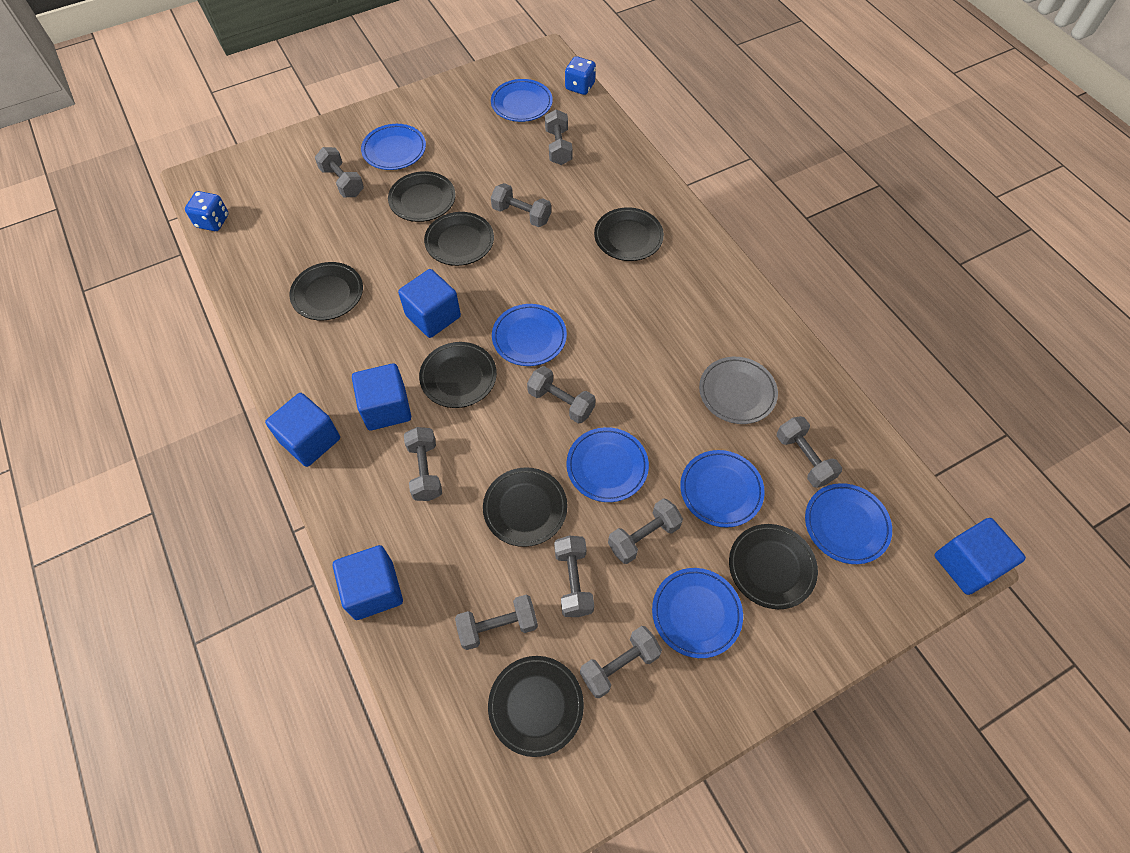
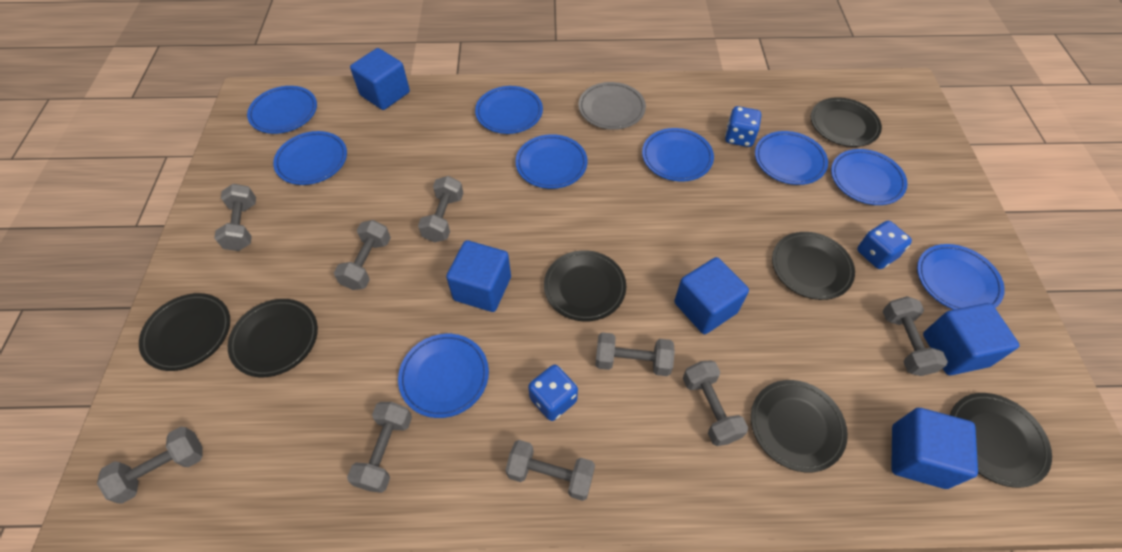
black plate: [289,262,363,321] [388,171,456,222] [419,342,497,408] [424,212,494,266] [483,467,568,547] [488,656,584,757] [594,207,664,261] [729,524,818,609] = 8 -> [139,293,230,371] [228,299,318,377] [544,250,626,321] [751,380,848,472] [772,232,855,300] [811,97,882,147] [950,393,1052,488] = 7
blue dice: [185,191,229,231] [565,56,596,95] = 2 -> [528,365,578,421] [725,106,761,147] [857,221,912,269] = 3
blue plate: [361,124,426,170] [491,79,553,122] [492,304,567,366] [566,427,649,502] [652,568,743,658] [680,450,765,527] [805,483,892,564] = 7 -> [247,86,317,134] [273,131,347,185] [398,334,489,418] [475,86,543,134] [516,134,588,189] [642,128,714,182] [755,131,828,185] [831,149,907,205] [917,244,1005,310] = 9
grey dumbbell: [315,147,364,197] [404,427,442,501] [455,595,538,650] [491,183,551,227] [527,366,596,424] [545,110,573,165] [554,535,594,617] [580,626,662,698] [608,498,683,564] [777,416,842,488] = 10 -> [97,427,203,504] [214,184,256,251] [334,220,391,290] [347,402,412,493] [418,176,463,242] [505,440,595,501] [595,332,675,376] [683,360,748,446] [883,296,948,376] = 9

